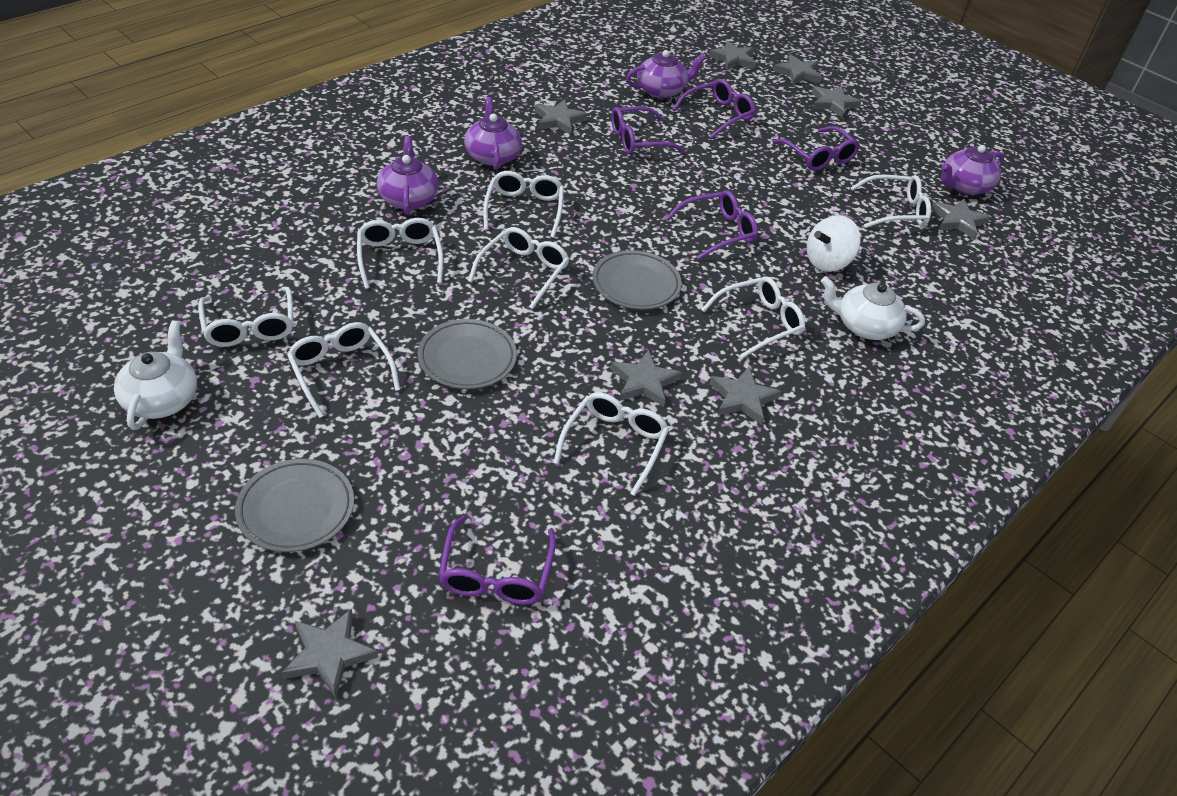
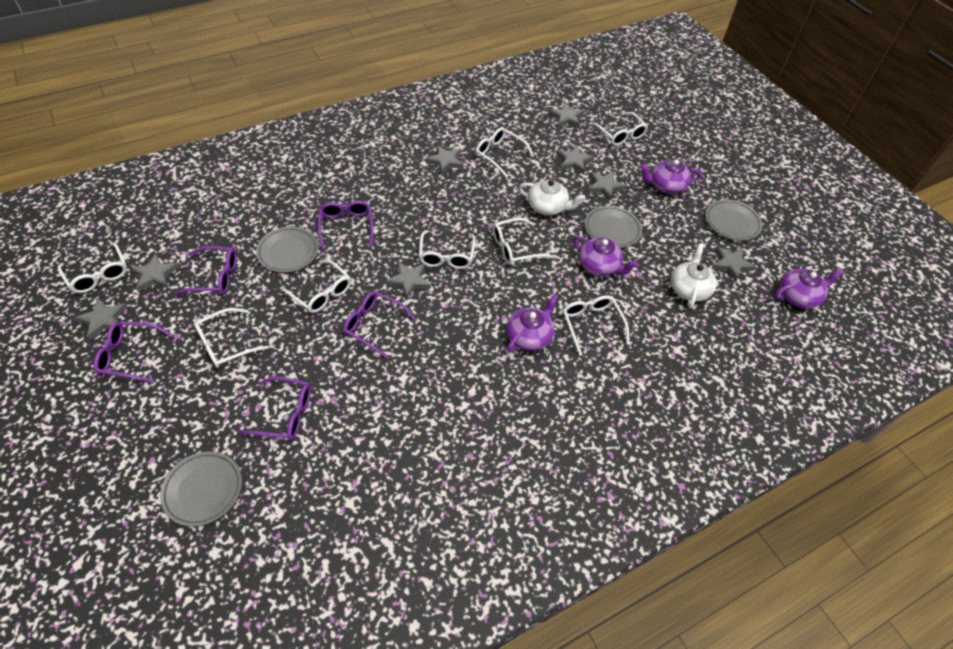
grey plate: [235,459,354,552] [418,319,517,389] [593,250,682,310] = 3 -> [160,451,242,527] [256,227,319,273] [584,206,642,248] [705,200,763,241] = 4
white spinning top: [807,215,861,272] = 1 -> none = 0

